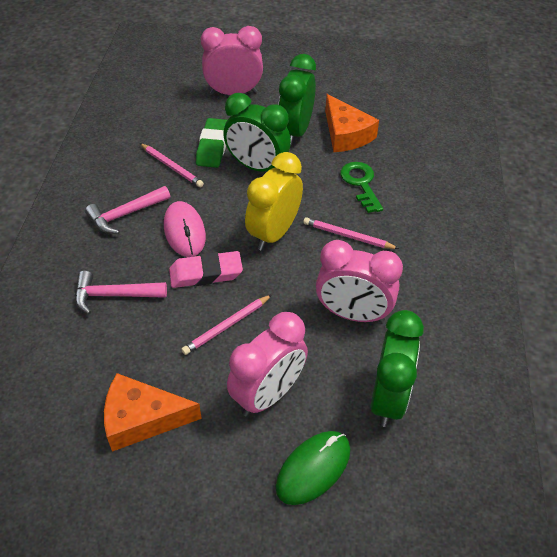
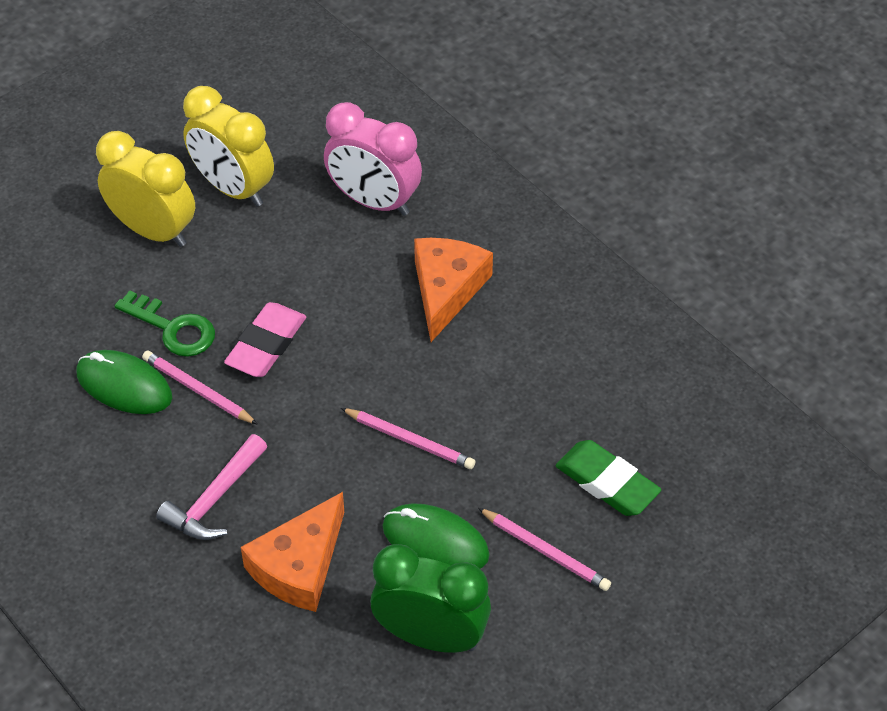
green clock: [223,93,291,172] [278,54,316,146] [370,310,424,427] = 3 -> [370,544,491,653] = 1
green mouse: [276,431,350,505] = 1 -> [76,350,172,414] [382,503,490,569] = 2
pink clock: [201,26,263,95] [227,312,308,417] [316,240,403,323] = 3 -> [324,102,422,216] = 1
pink hammer: [75,271,167,314] [85,186,170,234] = 2 -> [156,434,268,540] = 1
pink mouse: [164,201,206,257] = 1 -> none = 0
yellow clock: [245,152,303,251] = 1 -> [96,131,195,247] [183,86,274,207] = 2

